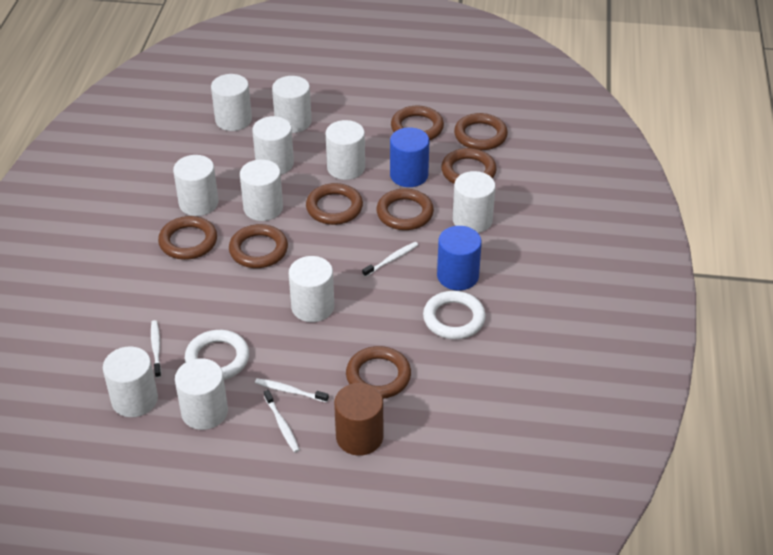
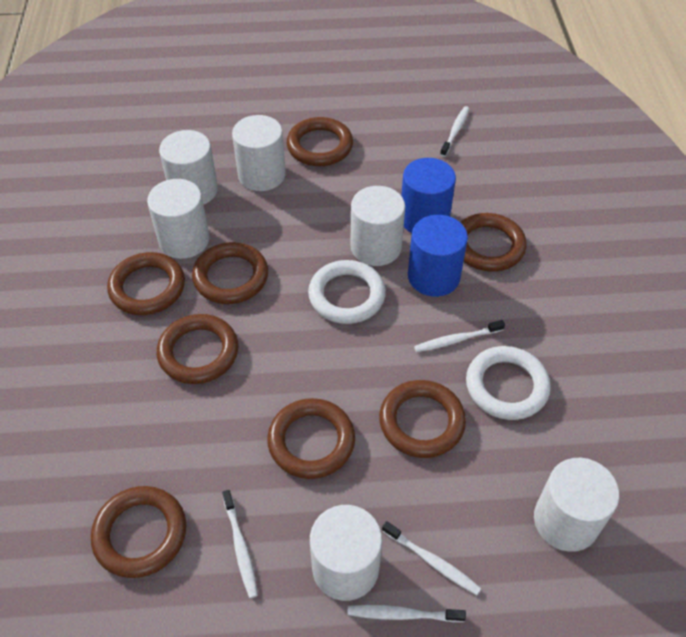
brown cylinder: [334,383,383,456] = 1 -> none = 0
white cylinder: [103,346,158,417] [173,155,218,216] [175,358,228,430] [211,74,252,131] [240,159,283,221] [252,116,294,175] [272,76,312,133] [289,256,334,322] [326,120,365,180] [453,171,496,233] = 10 -> [147,179,210,259] [159,130,218,205] [232,115,286,191] [310,505,382,601] [350,186,405,266] [534,458,619,552] = 6
white toothbrush: [151,320,161,378] [255,378,329,403] [264,390,300,453] [362,242,418,277] = 4 -> [222,490,258,598] [347,605,466,622] [382,521,481,595] [414,320,505,352] [440,106,469,157] = 5

